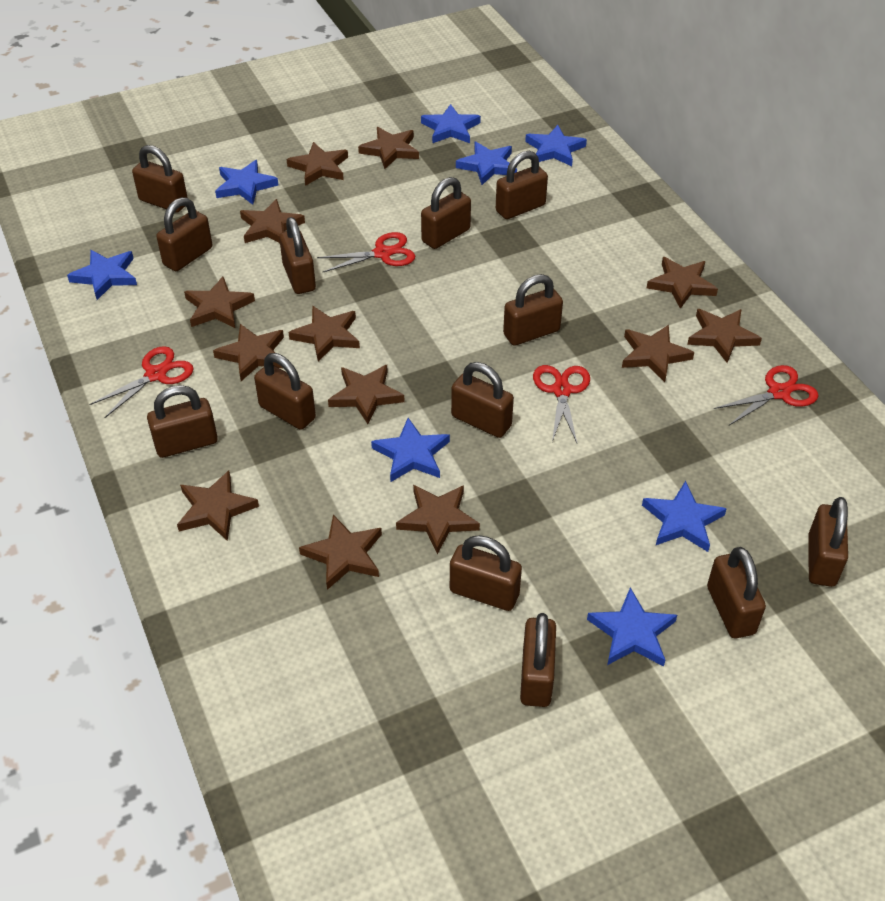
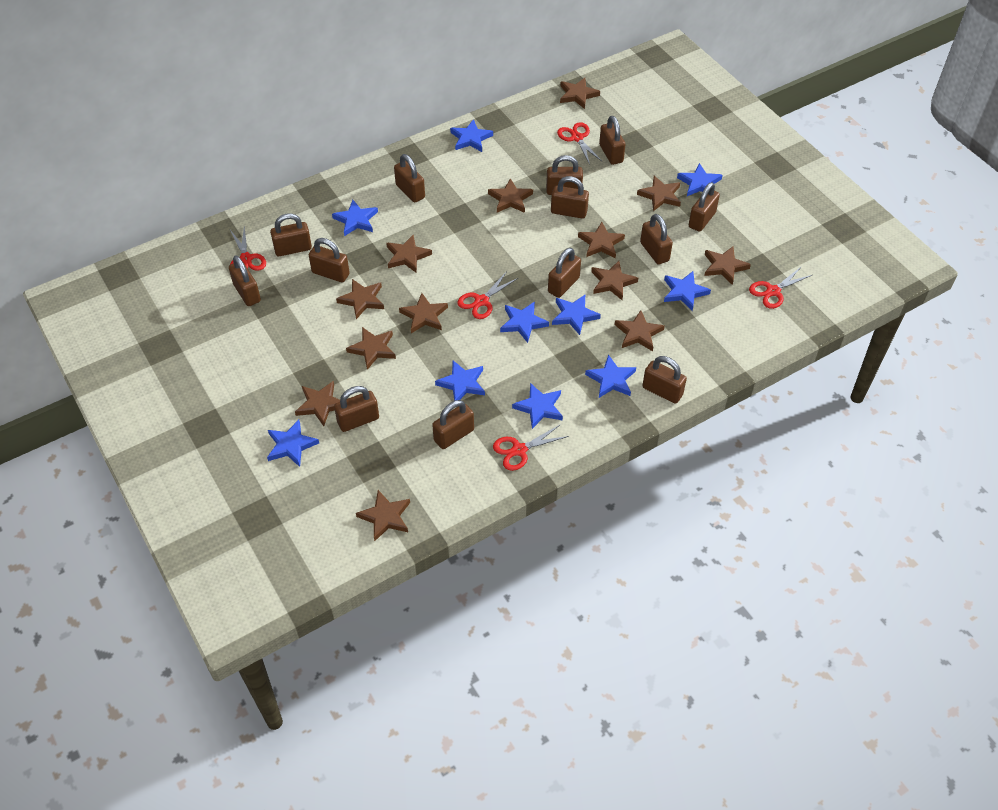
blue star: [67,250,137,300] [215,160,278,205] [371,418,450,482] [421,104,481,143] [456,142,517,185] [525,125,587,166] [587,588,677,667] [642,481,727,552] = 8 -> [267,420,319,467] [332,200,378,236] [435,361,485,401] [450,119,493,152] [500,301,549,343] [512,383,563,429] [552,295,601,335] [585,355,636,398] [664,271,711,311] [677,163,723,196] = 10
red scissors: [89,346,194,418] [317,232,415,272] [533,365,590,443] [714,365,819,425] = 4 -> [230,226,266,271] [457,271,518,319] [493,424,569,471] [557,122,603,165] [749,266,812,309] = 5

